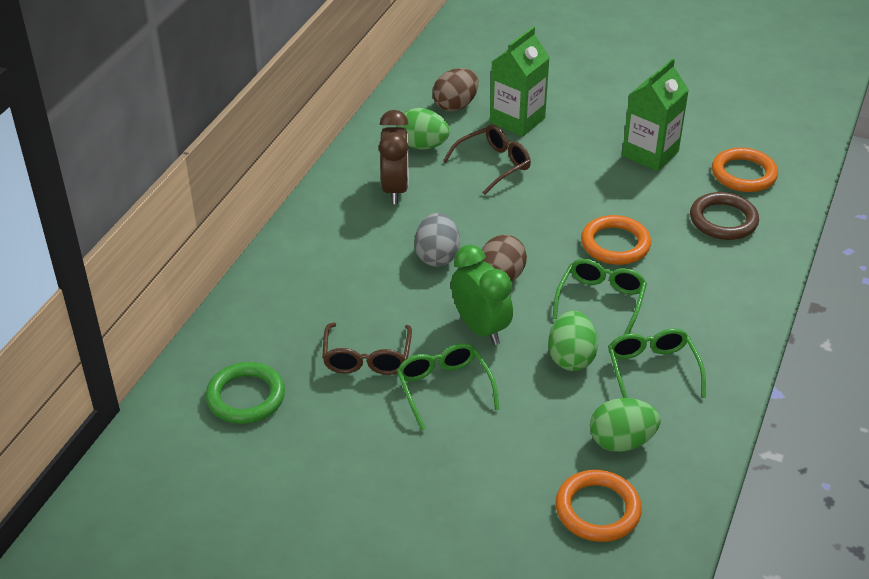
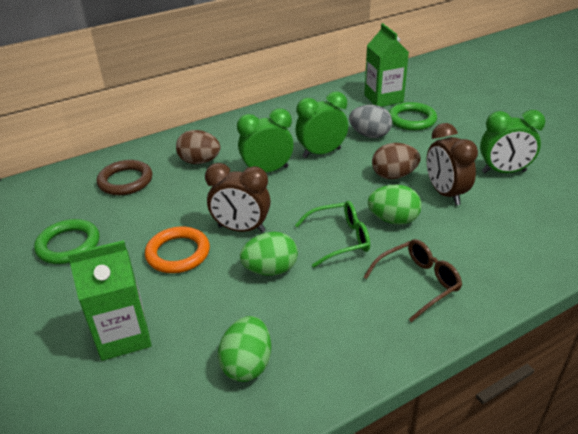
brown clock: [379,110,409,204] = 1 -> [205,163,271,232] [426,123,478,205] = 2
brown glasses: [322,323,412,375] [443,125,531,195] = 2 -> [364,239,462,322] = 1
green clock: [451,245,513,345] = 1 -> [237,108,294,172] [296,91,348,158] [480,110,545,173] = 3
green glasses: [397,343,500,431] [552,259,647,335] [608,329,706,398] = 3 -> [295,201,370,268] = 1
green ring: [206,362,285,424] = 1 -> [34,219,100,264] [389,102,437,130] = 2
orange ring: [555,470,642,542] [581,215,651,265] [712,147,778,192] = 3 -> [145,227,210,273] = 1

